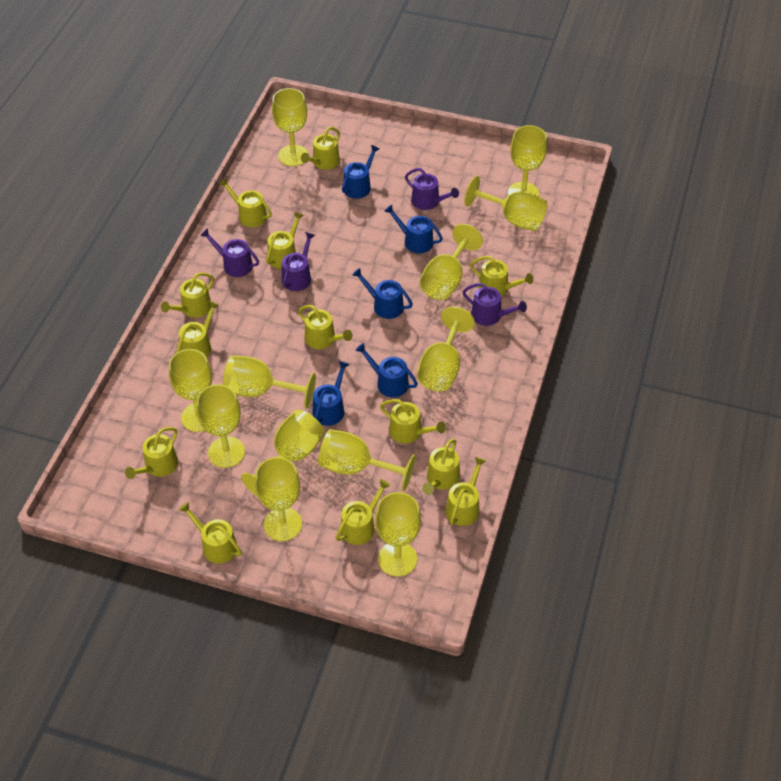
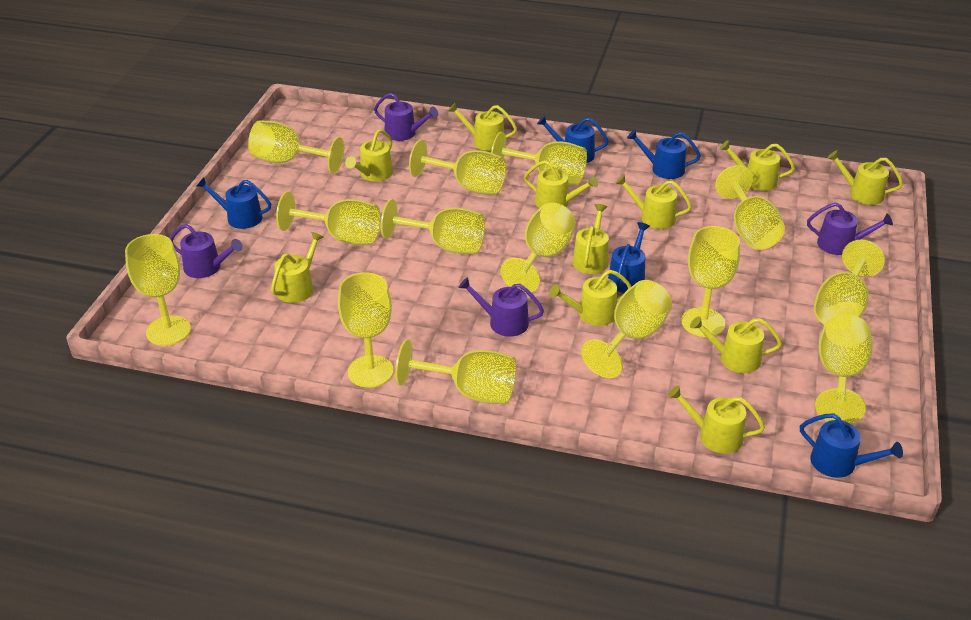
yellow goblet: [169,349,212,432] [197,384,245,468] [223,355,316,408] [241,410,324,496] [255,457,302,541] [272,88,308,166] [318,429,416,491] [375,492,421,577] [417,307,475,392] [419,224,483,300] [464,176,547,231] [508,125,547,196] = 12 -> [125,234,191,346] [248,120,344,174] [276,191,381,245] [338,272,394,388] [381,199,485,254] [395,339,516,404] [409,140,506,195] [491,132,587,185] [501,203,576,293] [581,280,672,378] [681,226,740,337] [715,165,785,250] [814,240,885,325] [815,314,872,424] = 14
yellow watering can: [125,427,178,479] [161,273,214,318] [176,301,219,358] [179,502,242,564] [219,178,272,227] [266,211,304,269] [298,305,353,349] [301,127,340,170] [335,479,391,545] [380,399,446,443] [422,439,460,495] [445,457,486,526] [470,256,533,297] = 13 -> [271,232,324,303] [345,129,393,182] [448,103,517,151] [524,160,598,208] [549,270,632,326] [572,204,609,274] [615,175,692,229] [668,385,765,454] [690,316,782,373] [720,140,795,191] [827,150,903,205] = 11

